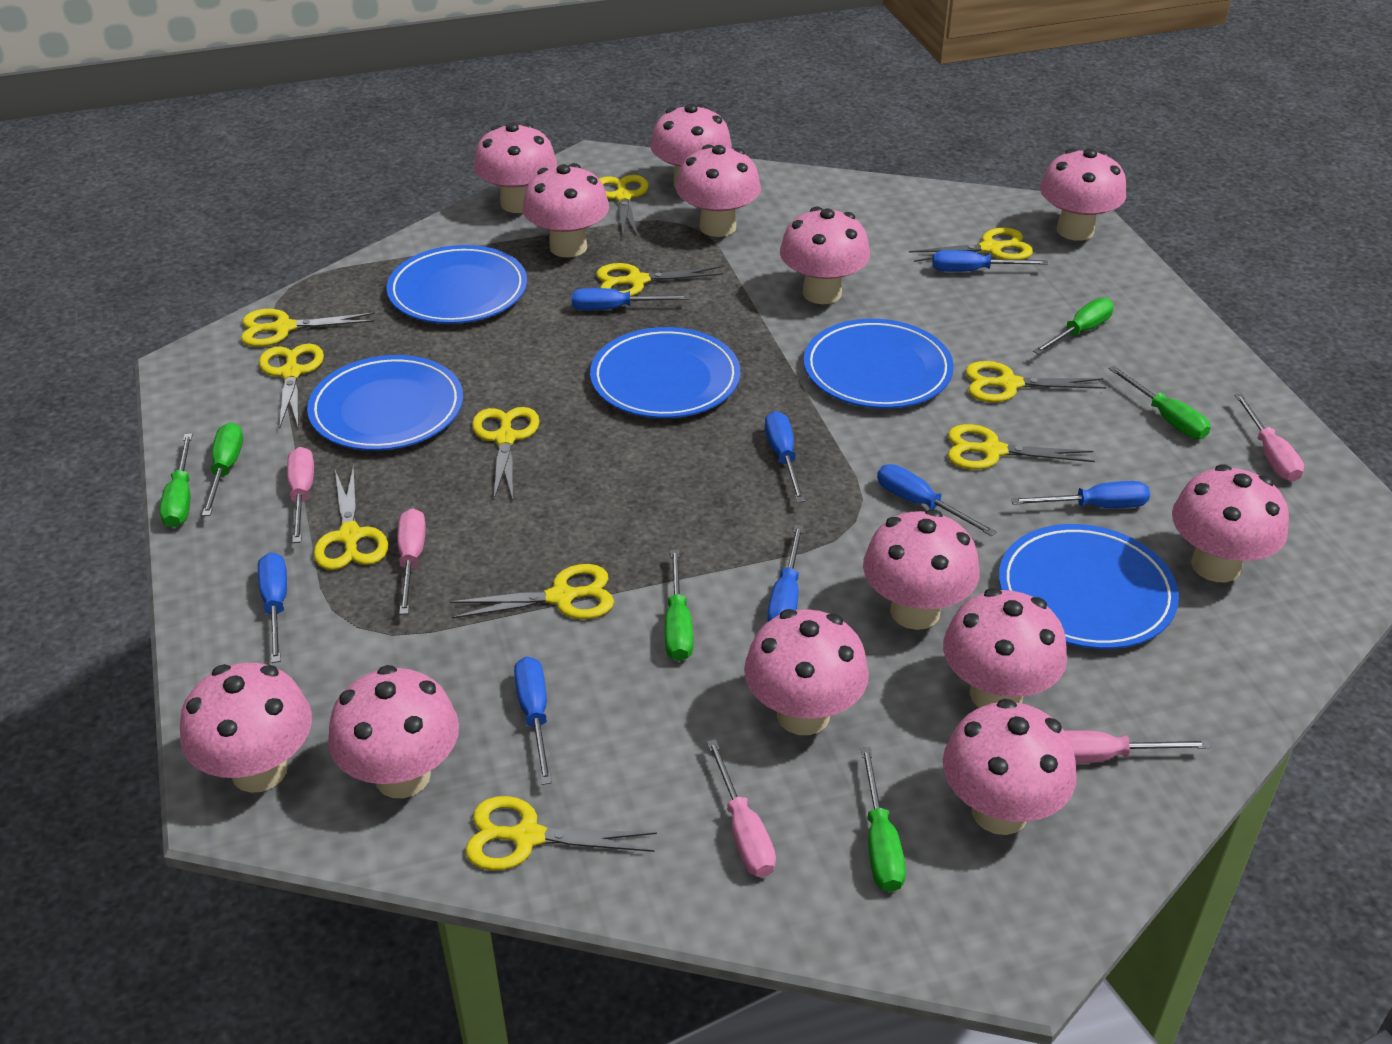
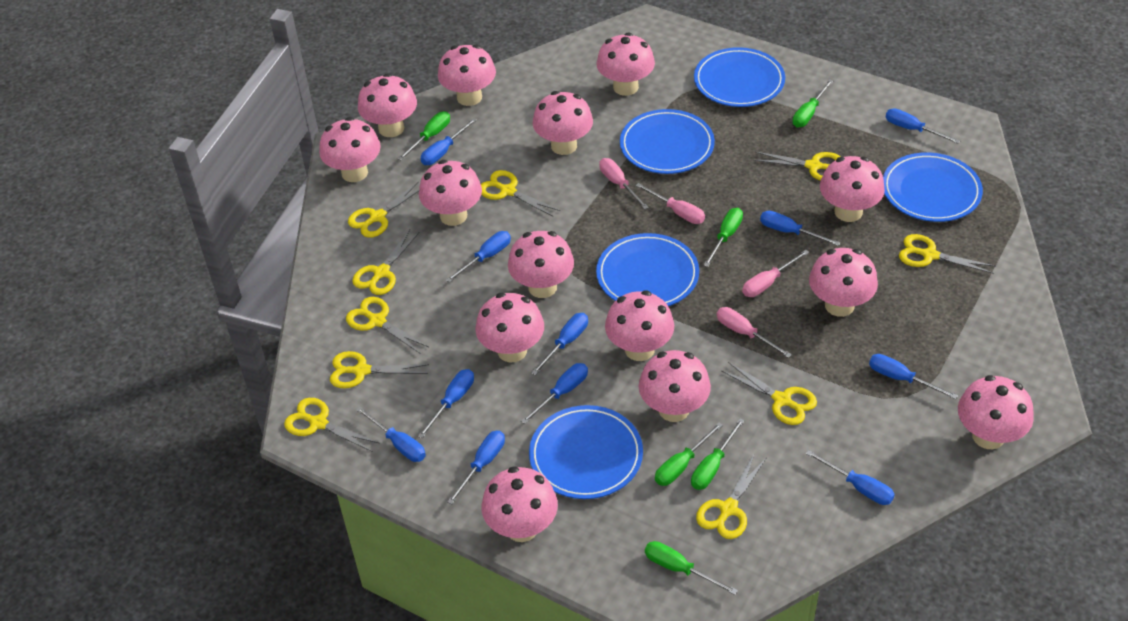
blue screwdriver: [258,552,287,663] [514,656,552,785] [572,288,690,311] [765,411,805,502] [767,525,804,622] [877,464,997,536] [932,250,1048,272] [1011,481,1150,508] = 8 -> [356,407,426,462] [418,369,474,438] [421,118,477,165] [446,231,511,282] [447,431,505,504] [521,363,588,424] [531,313,588,375] [760,211,841,246] [806,450,895,505] [869,354,958,399] [886,108,960,144] = 11
pink mushroom: [180,663,312,793] [328,665,459,798] [474,122,557,213] [523,163,609,258] [650,104,732,188] [676,145,761,237] [744,609,869,735] [780,207,870,304] [863,509,979,630] [943,588,1067,708] [943,699,1077,835] [1040,148,1126,241] [1172,464,1289,582] = 13 -> [319,117,381,182] [358,73,417,137] [419,160,482,226] [438,45,496,106] [475,293,544,362] [482,466,558,542] [508,231,574,298] [533,91,593,155] [596,33,655,96] [605,291,674,361] [639,350,711,422] [809,248,878,317] [820,156,885,222] [958,375,1034,449] = 14
pink screwdriver: [287,447,314,543] [398,508,426,615] [707,739,776,877] [1065,730,1210,764] [1234,393,1304,482] = 5 -> [599,158,649,210] [636,183,705,224] [717,307,792,358] [742,250,809,297] = 4
yellow scissors: [241,309,375,347] [259,344,324,428] [313,465,388,570] [450,564,614,619] [465,796,657,870] [472,407,540,500] [596,263,723,296] [599,175,648,237] [909,227,1033,262] [948,424,1095,470] [965,361,1106,402] = 11 -> [284,398,379,452] [330,351,429,388] [346,297,429,354] [348,182,419,238] [352,230,420,295] [481,170,560,216] [696,453,767,539] [722,362,817,425] [753,152,840,181] [899,234,996,274] = 10

